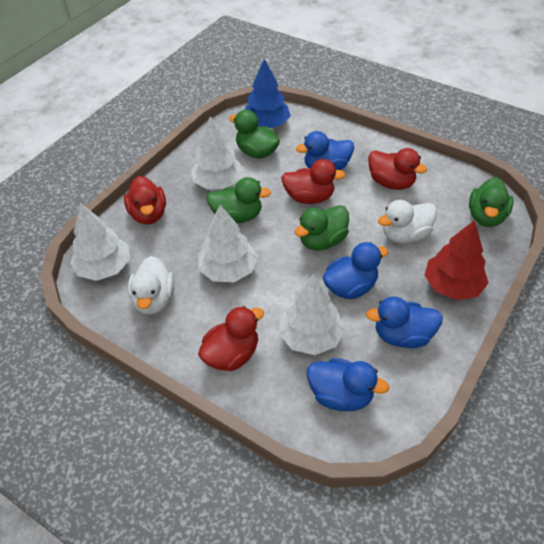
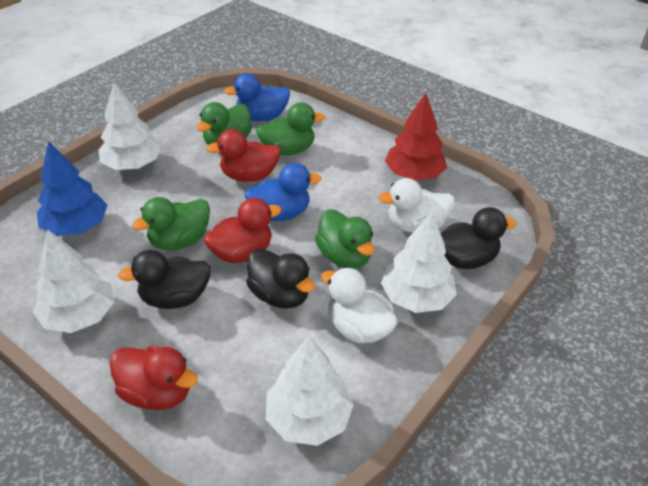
black duck: none = 0 -> [118,250,211,309] [246,248,315,309] [441,207,516,269] = 3
blue duck: [296,131,354,170] [307,358,389,411] [323,242,388,299] [366,296,443,348] = 4 -> [224,73,290,121] [244,163,322,221] = 2
red duck: [124,176,166,224] [198,306,264,371] [281,159,346,204] [368,148,427,190] = 4 -> [110,346,198,410] [204,198,281,263] [206,129,281,182] = 3

